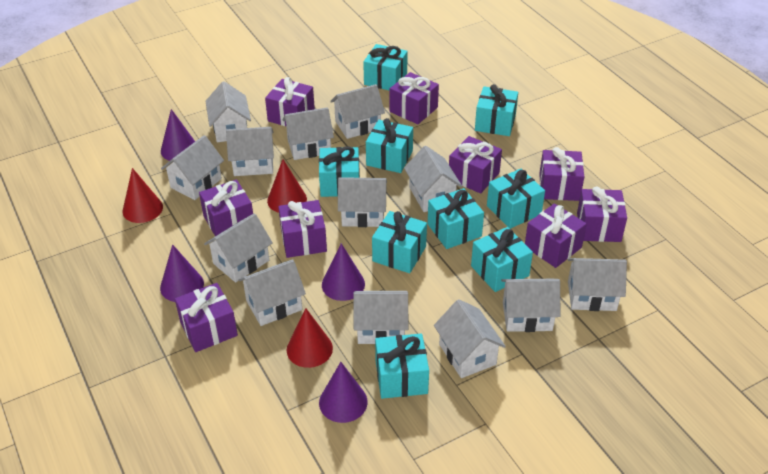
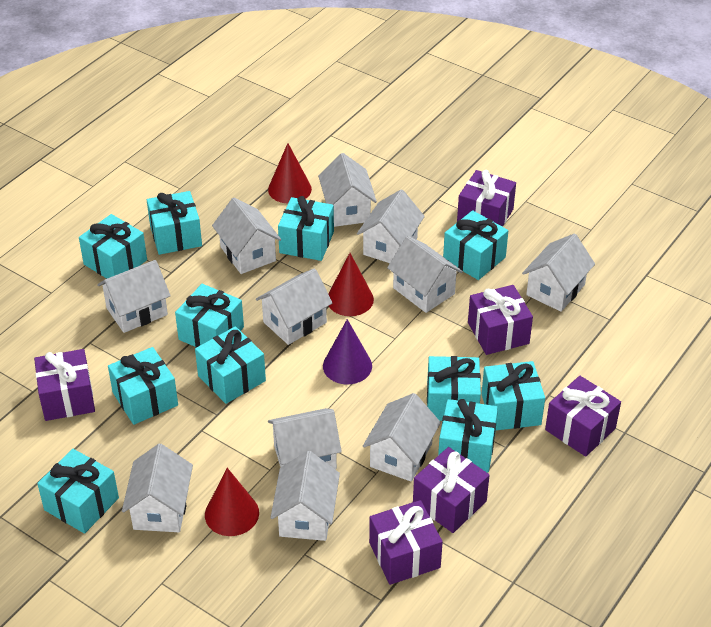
purple cone: [160,244,204,302] [161,109,195,162] [319,362,368,423] [322,243,365,301] = 4 -> [323,319,372,384] = 1
purple gift: [175,283,238,352] [199,180,253,236] [265,77,315,126] [278,200,327,258] [390,72,439,124] [449,136,502,194] [525,203,587,268] [539,147,584,201] [577,187,627,242] = 9 -> [34,349,95,421] [369,500,443,585] [413,447,490,533] [457,170,516,227] [468,285,533,355] [545,376,621,457] = 6
turquoise gift: [319,146,360,197] [363,44,408,91] [366,118,413,173] [372,211,427,273] [375,333,429,399] [428,188,484,249] [471,227,533,292] [475,84,518,136] [487,169,545,229] = 9 -> [37,449,119,534] [79,214,147,279] [108,347,178,425] [147,191,202,255] [175,284,244,348] [195,326,266,404] [278,196,334,261] [427,356,481,421] [438,399,498,473] [443,210,508,280] [482,361,545,430] = 11
white house: [161,135,224,200] [204,213,273,282] [205,81,251,142] [226,127,274,176] [238,259,306,326] [283,107,334,160] [330,84,385,139] [338,177,387,227] [353,291,408,344] [404,146,462,212] [434,299,506,378] [501,279,560,332] [568,258,627,311] = 13 -> [97,260,171,333] [122,444,193,532] [212,197,281,274] [256,268,332,345] [268,408,342,469] [270,451,340,541] [318,153,377,227] [357,190,425,263] [363,393,441,482] [387,236,463,313] [522,234,595,312] = 11

